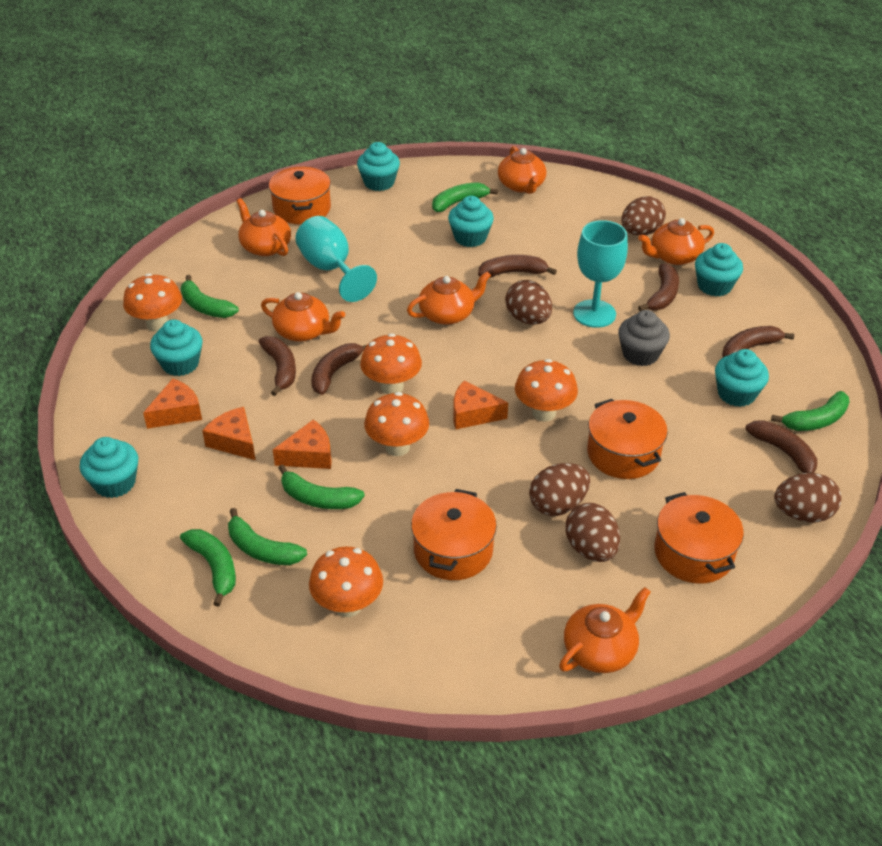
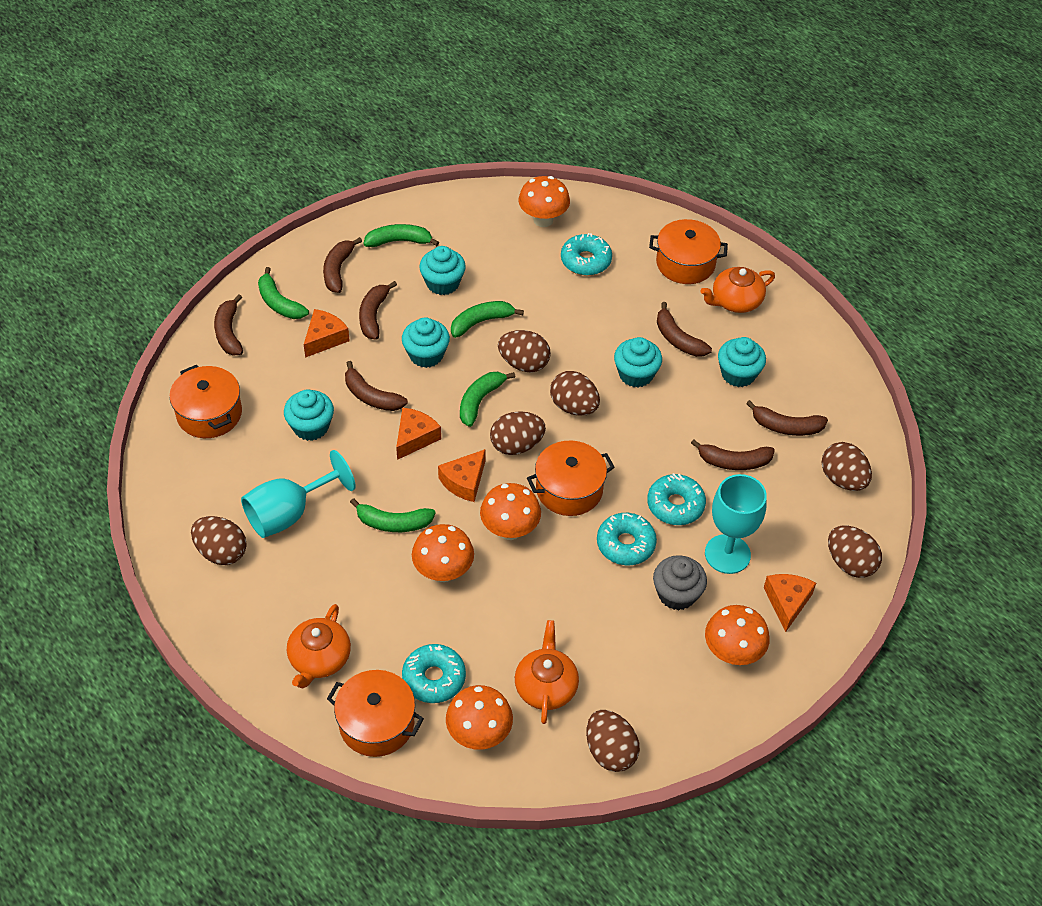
brown banana: [259,336,296,396] [311,343,367,395] [478,255,557,278] [638,263,679,311] [722,326,794,357] [746,420,817,473] = 6 -> [214,294,243,356] [323,237,362,293] [345,361,408,411] [359,281,397,340] [657,302,712,357] [691,440,775,470] [746,400,828,436] = 7
brown egg: [505,280,552,325] [529,463,590,516] [565,503,620,562] [621,196,666,236] [774,473,841,523] = 5 -> [191,516,247,565] [490,411,546,455] [498,330,551,373] [550,371,600,415] [586,710,640,772] [821,442,872,491] [828,526,882,578] = 7
green banana: [180,529,236,607] [181,275,239,318] [228,508,307,565] [278,464,365,509] [432,182,498,212] [771,391,850,431] = 6 -> [258,267,309,319] [350,498,436,532] [364,224,439,247] [451,301,524,338] [460,372,515,427] = 5
orange teapot: [237,198,291,256] [261,292,345,342] [407,271,491,325] [498,146,546,194] [559,587,651,673] [638,218,714,265] = 6 -> [287,604,351,688] [515,620,579,724] [700,267,775,313] = 3
turquoise cupcake: [80,437,138,498] [150,319,203,376] [357,142,400,191] [448,196,494,247] [695,243,743,297] [715,349,769,407] = 6 -> [284,389,334,441] [402,317,450,368] [419,246,466,295] [614,337,662,387] [718,337,766,387] = 5
turquoise donut: none = 0 -> [402,644,466,703] [561,233,612,276] [597,513,657,565] [647,473,706,525] = 4

